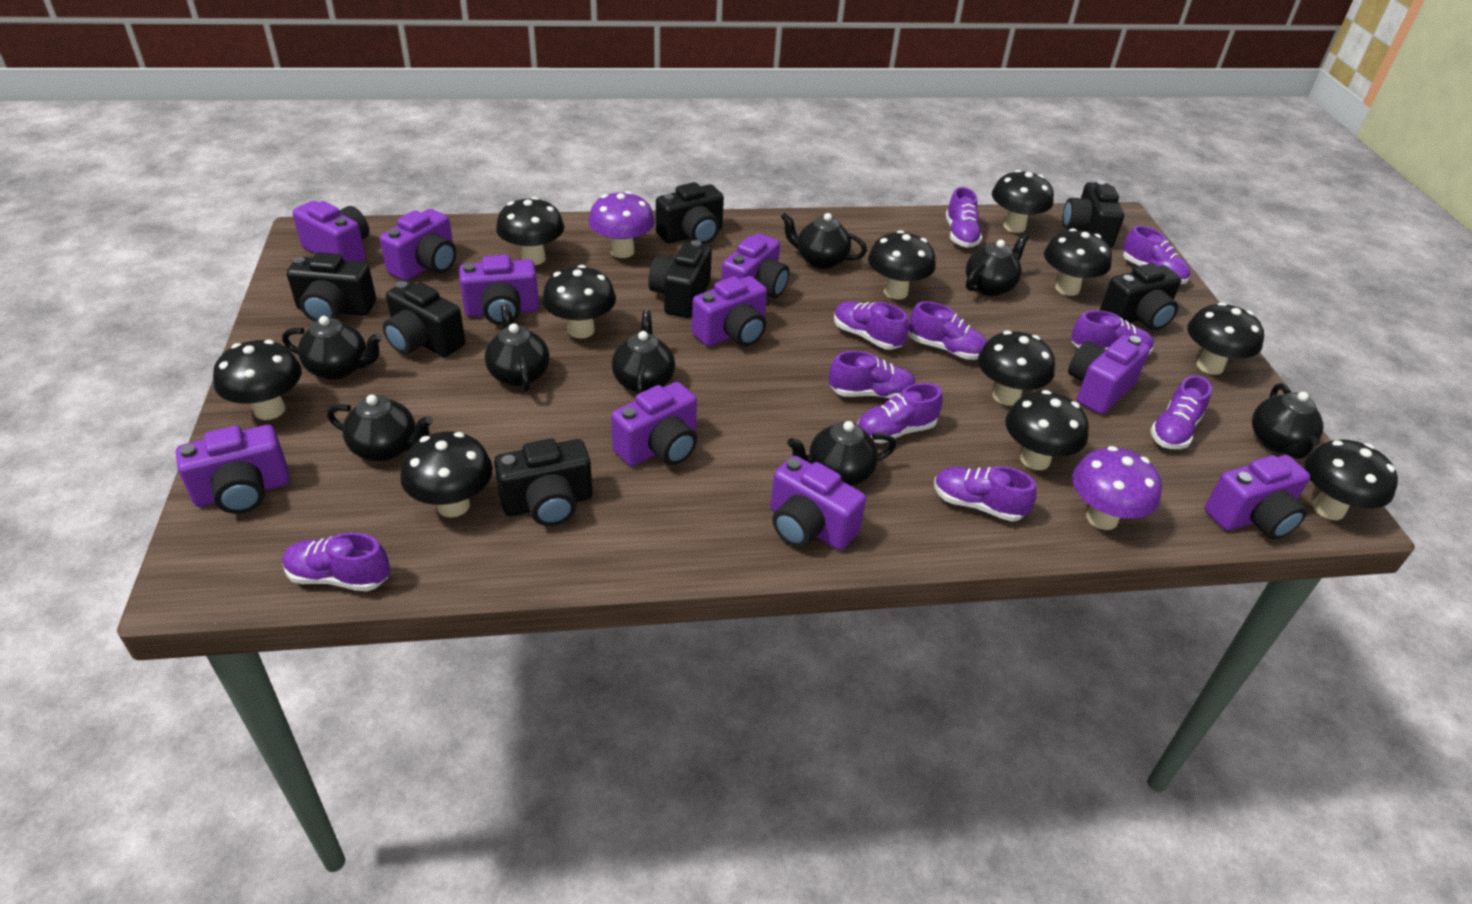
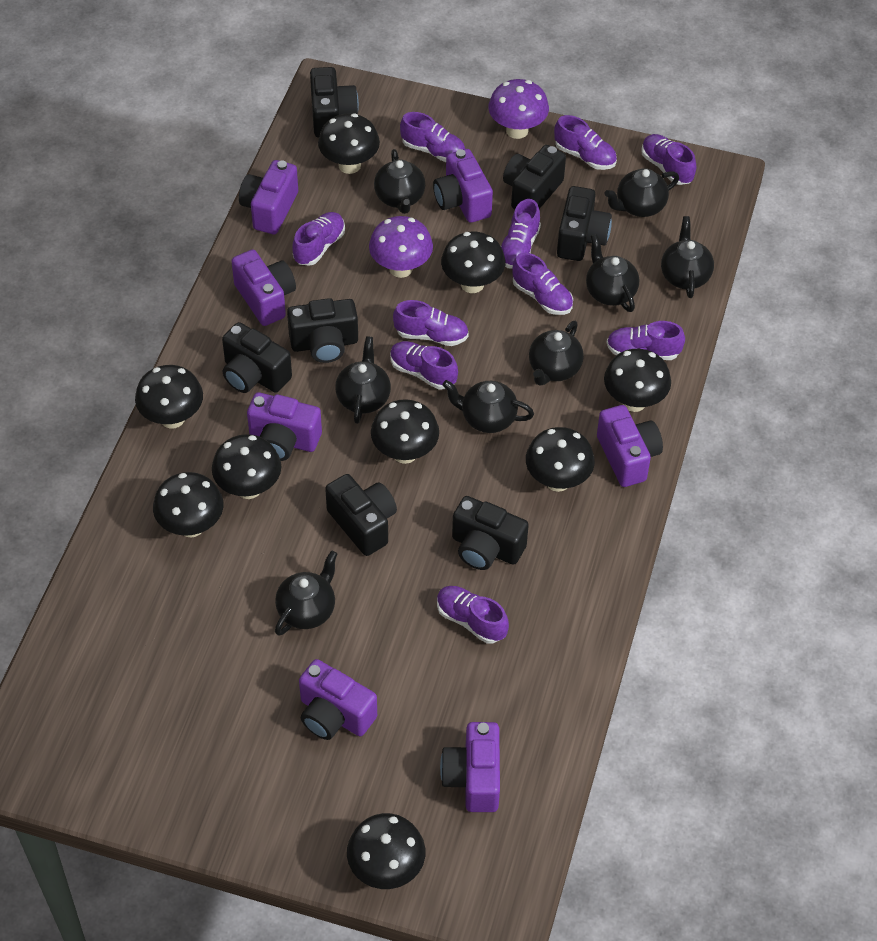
black mushroom: [213,340,302,420] [400,431,493,518] [496,197,564,265] [542,265,616,339] [868,230,936,299] [978,330,1055,406] [992,170,1054,233] [1005,390,1089,470] [1044,228,1112,296] [1187,302,1264,375] [1304,439,1398,520] = 11 -> [135,365,203,428] [153,472,223,537] [212,434,281,499] [318,113,380,174] [347,813,425,889] [371,399,439,464] [441,231,505,293] [526,427,595,492] [604,349,671,412] = 9
purple camera: [176,425,290,514] [292,201,369,262] [380,209,456,281] [459,255,539,325] [611,382,697,466] [692,276,767,347] [721,233,789,298] [770,456,866,550] [1068,335,1150,414] [1205,455,1310,539] = 10 -> [231,250,296,326] [239,160,298,234] [247,392,322,461] [299,659,377,740] [433,149,493,223] [440,722,500,812] [597,405,663,487] = 7

